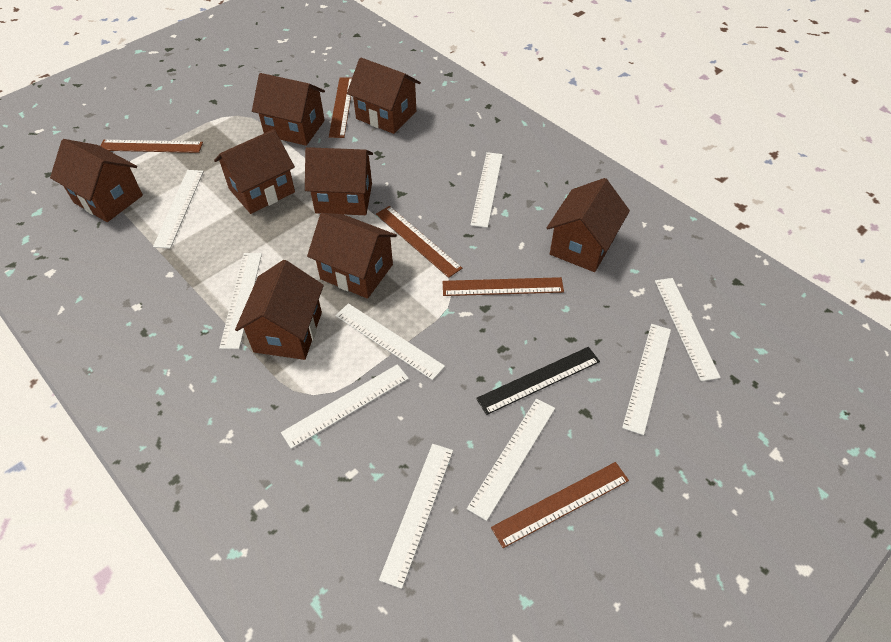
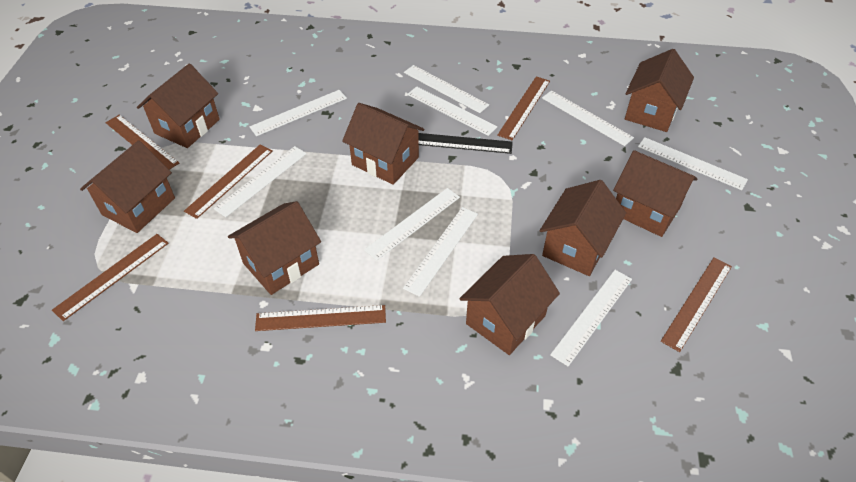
brown ruler: [101,140,203,153] [329,77,352,138] [376,206,462,278] [443,277,564,296] [491,462,629,548] = 5 -> [52,234,169,321] [105,115,179,170] [184,144,273,219] [255,305,386,331] [497,76,550,140] [661,257,732,352] = 6

